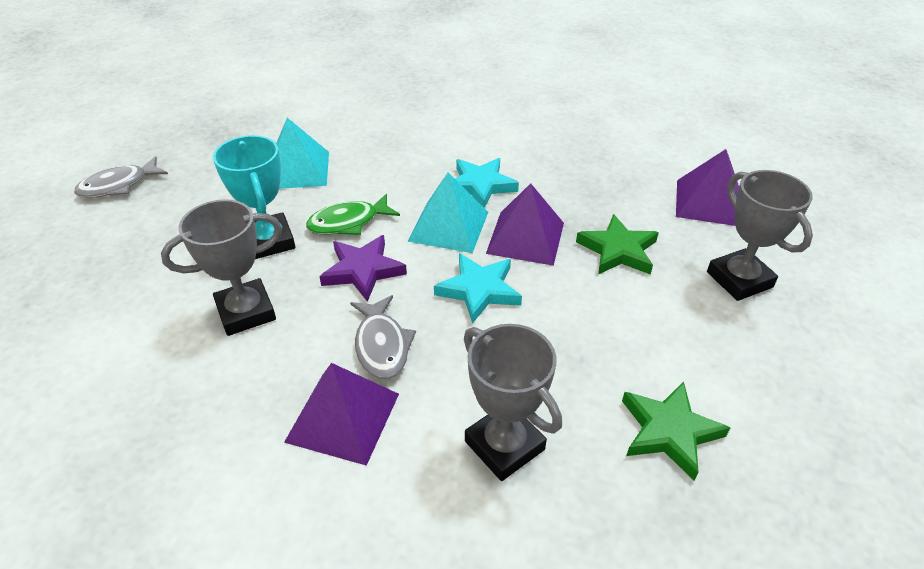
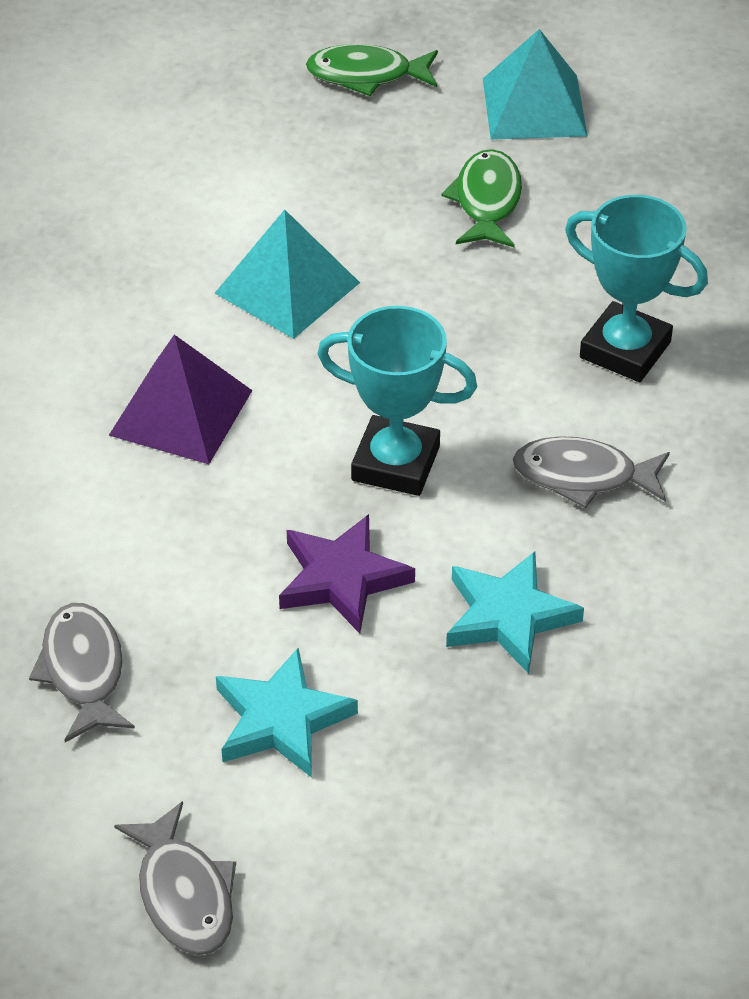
green fish: [306,194,400,235] = 1 -> [306,44,438,96] [442,149,522,247] = 2
green star: [576,214,659,275] [622,381,730,481] = 2 -> none = 0
grey fish: [74,156,168,198] [350,295,416,380] = 2 -> [29,603,135,742] [114,801,236,955] [513,436,670,508] = 3
grey trophy: [161,199,282,336] [464,324,562,481] [707,170,813,301] = 3 -> none = 0
purple pyramid: [284,363,399,466] [486,183,564,266] [676,149,739,226] = 3 -> [108,335,252,464] = 1
turquoise trophy: [213,135,295,259] = 1 -> [317,306,477,496] [565,195,708,382] = 2

